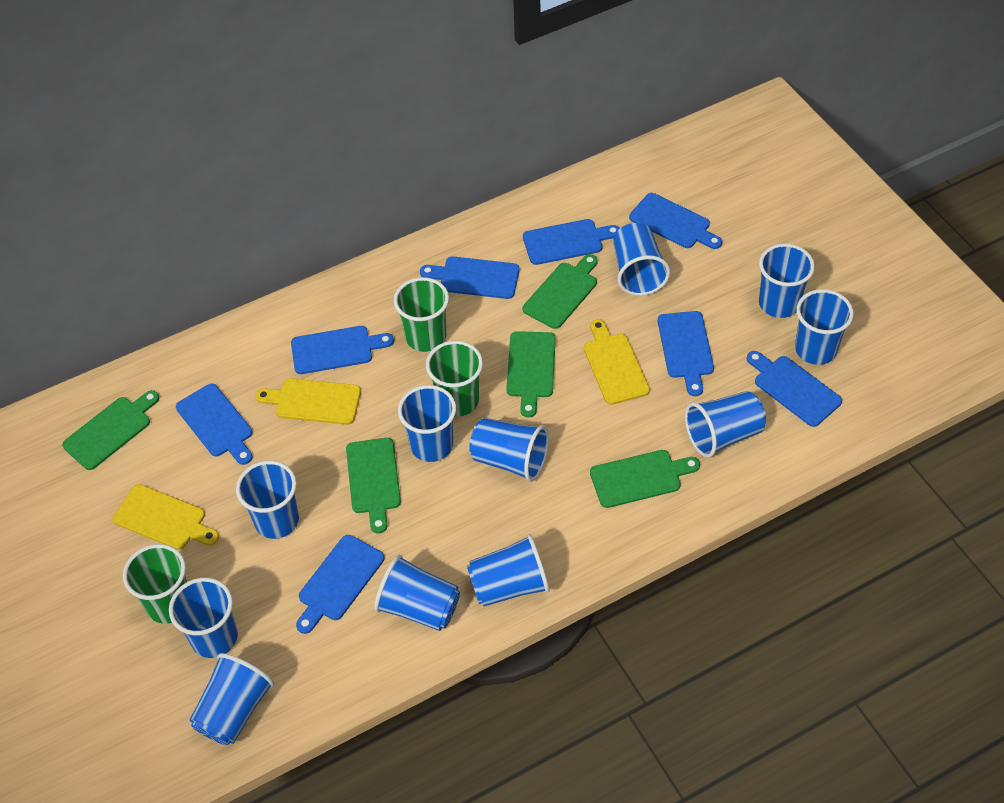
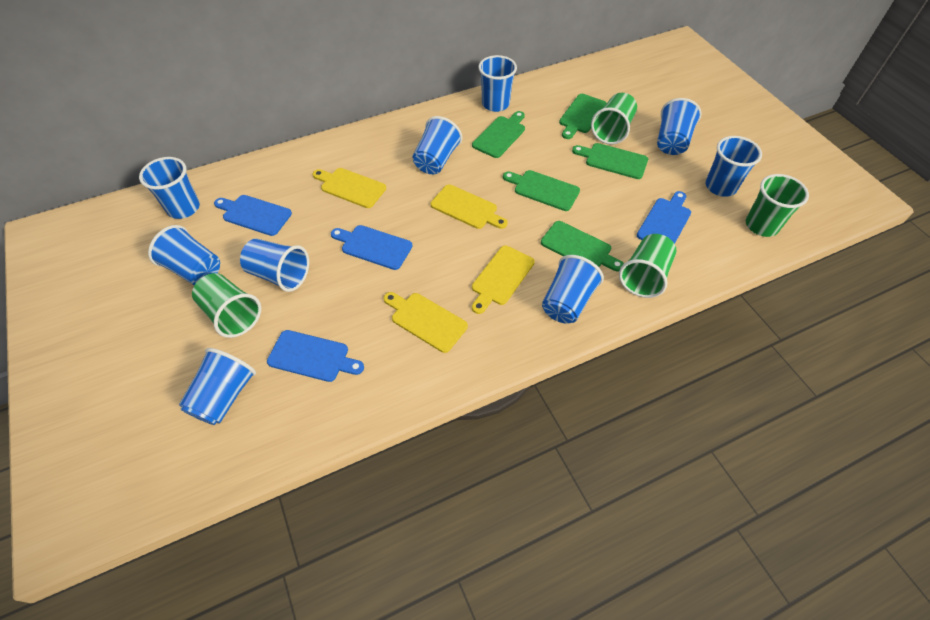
blue cup: [169,578,238,658] [190,653,274,745] [236,461,299,539] [374,555,460,631] [398,385,456,462] [467,534,550,606] [469,418,549,482] [613,223,670,296] [685,391,766,458] [759,244,815,318] [795,289,854,365] = 11 -> [139,157,200,219] [148,225,220,285] [179,348,256,425] [240,239,309,292] [412,116,462,174] [478,55,517,112] [542,255,604,324] [657,98,702,155] [705,136,762,197] = 9
blue cutting board: [176,384,253,465] [291,326,394,374] [296,535,384,634] [420,256,520,299] [523,219,620,265] [629,193,722,249] [658,311,714,396] [747,351,842,427] = 8 -> [214,195,292,236] [267,330,364,382] [331,225,412,270] [637,191,691,244] = 4
green cup: [123,544,187,624] [394,277,449,352] [426,341,483,417] = 3 -> [192,273,261,338] [591,93,637,145] [619,234,677,298] [746,174,809,237] = 4
yellow cutting board: [113,484,219,550] [255,379,361,425] [584,319,650,405] = 3 -> [313,168,386,208] [384,292,468,353] [431,184,508,229] [472,246,535,314] = 4

